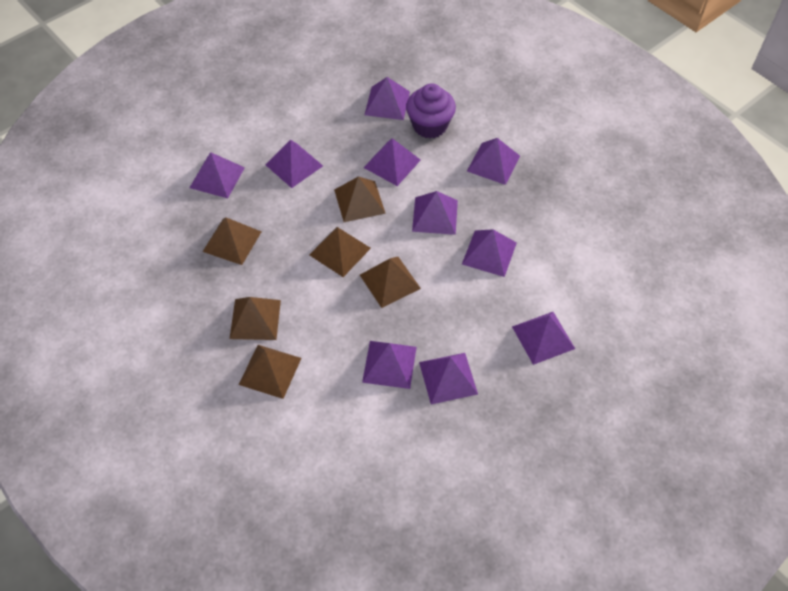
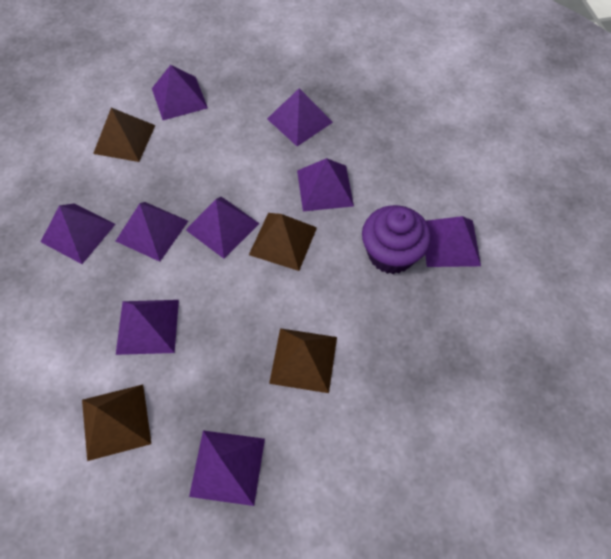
brown pyramid: [203,218,261,265] [230,297,281,340] [239,345,301,399] [309,227,371,277] [334,176,386,222] [360,257,421,308] = 6 -> [82,385,151,461] [93,108,156,162] [249,213,317,271] [269,328,337,393] = 4
purple pyramid: [190,152,245,198] [265,140,323,188] [362,341,417,389] [364,77,410,120] [364,138,421,186] [412,191,458,235] [419,353,478,404] [462,229,517,277] [467,138,520,185] [512,312,575,365] = 10 -> [41,203,115,264] [116,202,188,262] [116,300,179,355] [152,65,208,120] [186,197,260,259] [189,430,265,506] [267,88,333,146] [297,158,354,211] [425,216,481,267] = 9

